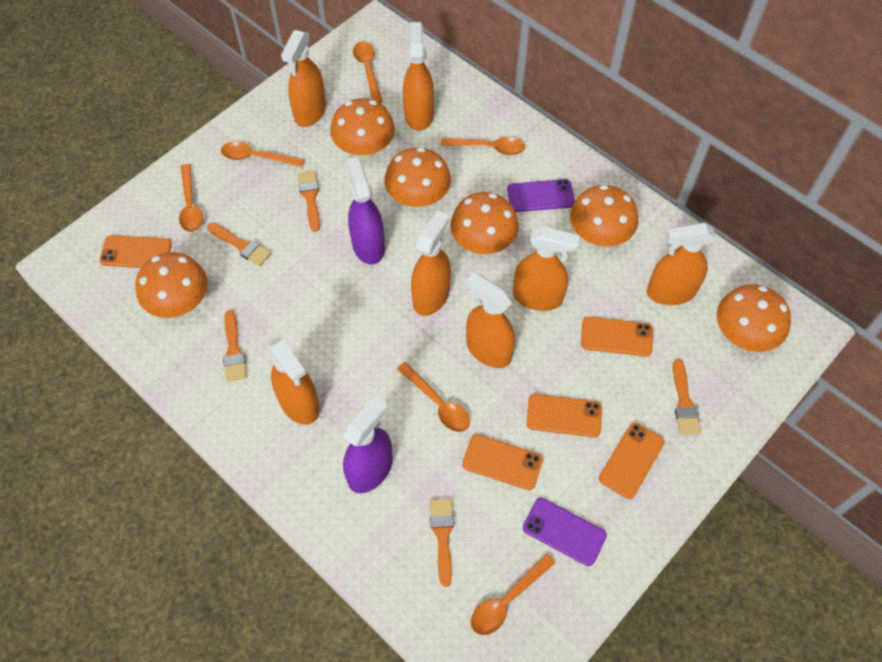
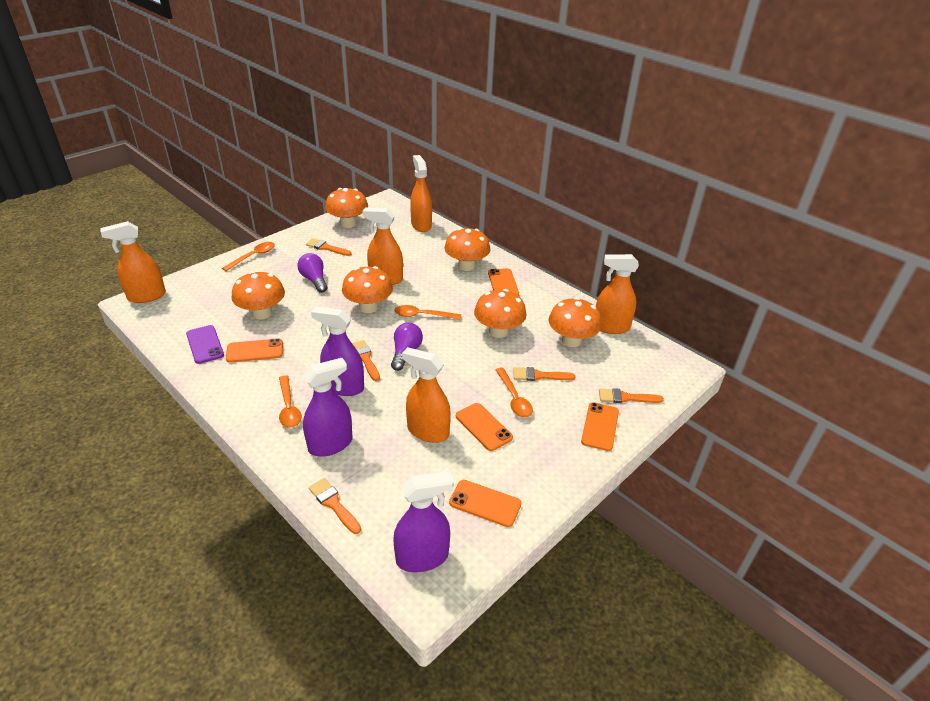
orange spoon: [179,164,203,232] [221,142,305,167] [353,42,383,103] [397,362,470,432] [441,137,525,155] [471,554,555,635] = 6 -> [222,242,275,271] [279,375,302,428] [394,305,461,320] [495,367,533,418] = 4
orange spray bottle: [267,337,320,425] [281,30,326,127] [403,22,434,131] [411,210,451,316] [466,272,515,368] [513,226,580,311] [647,223,716,305] = 7 -> [100,221,166,303] [362,208,403,285] [402,347,451,443] [410,155,432,232] [596,254,639,334] = 5
purple light bulb: none = 0 -> [298,253,328,293] [391,322,423,371] = 2
purple phone: [507,179,575,212] [523,498,607,566] = 2 -> [186,325,224,364] = 1
purple spray bottle: [343,396,393,493] [347,157,385,265] = 2 -> [303,358,353,457] [311,307,364,396] [393,471,454,572] = 3

